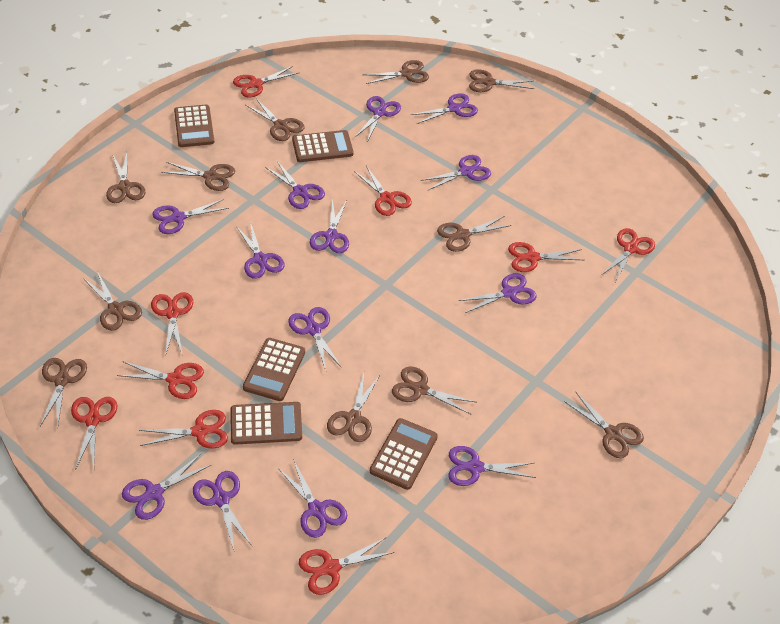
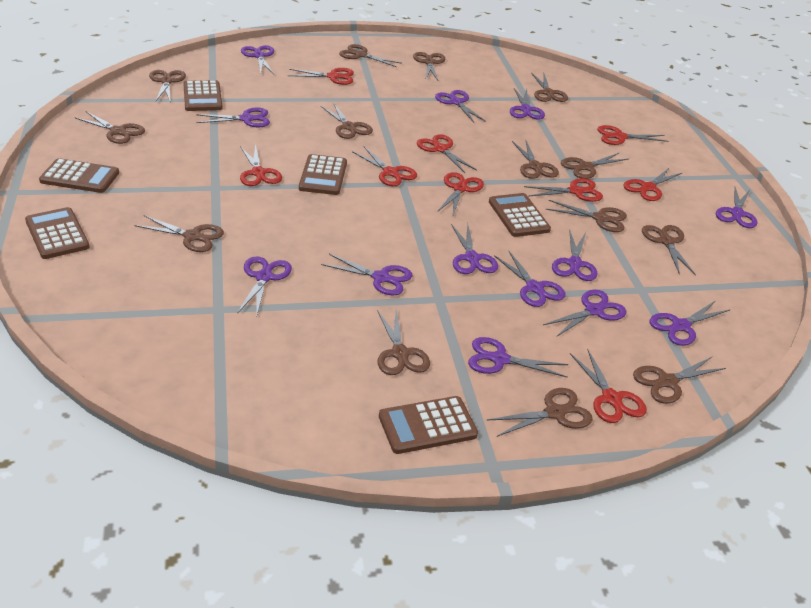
brown calculator: [174,105,214,147] [231,402,302,445] [243,338,305,401] [292,130,353,162] [370,418,438,490] = 5 -> [25,207,90,259] [39,158,119,193] [183,80,223,111] [299,154,347,195] [379,396,478,454] [489,193,551,237] = 6
brown scissors: [40,358,87,426] [83,271,142,331] [106,152,146,203] [161,162,235,191] [246,99,304,141] [327,373,380,442] [362,60,429,84] [392,366,476,414] [437,216,512,252] [469,69,534,92] [564,392,644,458] = 11 -> [74,111,145,144] [134,216,224,252] [149,70,186,103] [321,103,373,139] [339,44,402,67] [377,310,430,375] [413,52,445,81] [487,388,593,437] [512,141,559,179] [531,73,568,102] [546,200,627,232] [561,153,628,179] [633,357,726,404] [642,225,696,275] = 14

